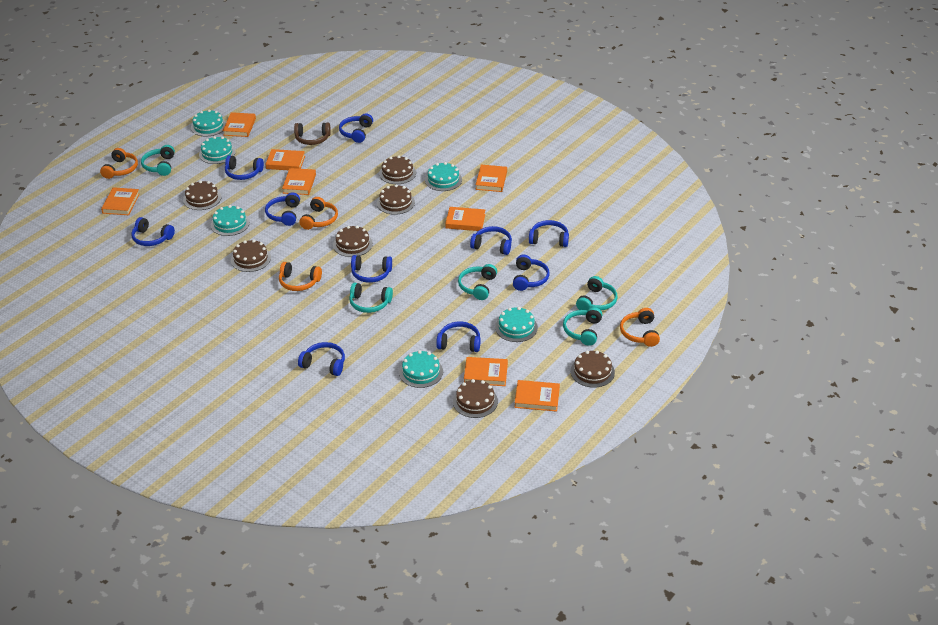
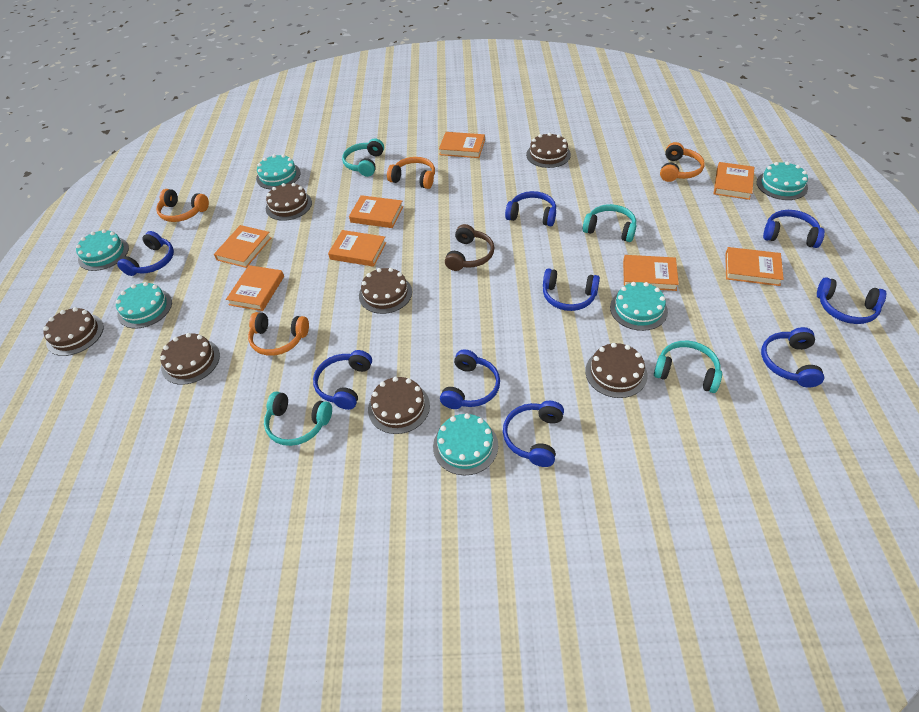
blue headphones: [131,217,175,246] [225,155,264,180] [265,192,300,226] [298,342,345,376] [339,113,373,143] [351,255,392,283] [436,321,480,352] [470,226,512,255] [513,255,550,291] [529,220,569,247] = 10 -> [117,231,174,276] [313,350,372,410] [440,349,500,409] [503,401,564,467] [505,191,556,226] [543,268,600,311] [761,327,824,388] [763,210,825,248] [817,277,886,324] = 9
turquoise headphones: [141,145,175,176] [349,283,393,313] [458,264,497,300] [563,307,602,346] [576,276,618,311] = 5 -> [264,392,332,446] [342,138,384,177] [583,204,637,242] [654,341,722,393] = 4

